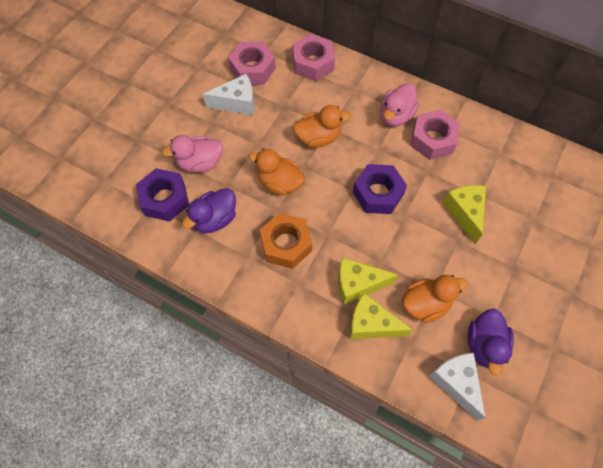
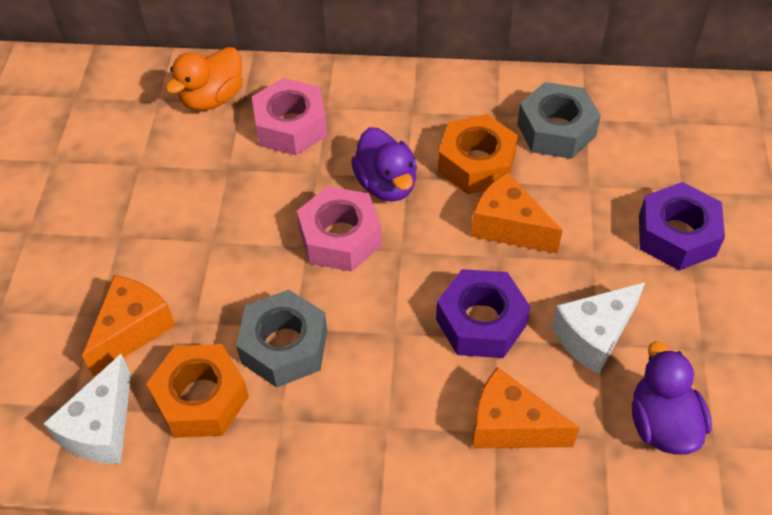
grey nut: none = 0 -> [236,290,327,388] [517,82,601,159] = 2
orange cheese: none = 0 -> [82,275,175,376] [471,172,563,254] [473,367,580,449] = 3
orange duck: [249,149,305,196] [293,105,351,148] [402,275,468,323] = 3 -> [165,47,243,111] = 1
orange nut: [260,213,312,269] = 1 -> [146,344,249,438] [438,114,518,194] = 2
pink duck: [162,135,223,172] [380,83,419,126] = 2 -> none = 0
pink nut: [228,41,276,85] [292,34,335,81] [410,109,460,160] = 3 -> [252,78,328,155] [297,186,382,272] = 2
yellow cheese: [338,257,398,305] [350,293,412,339] [443,185,486,244] = 3 -> none = 0

